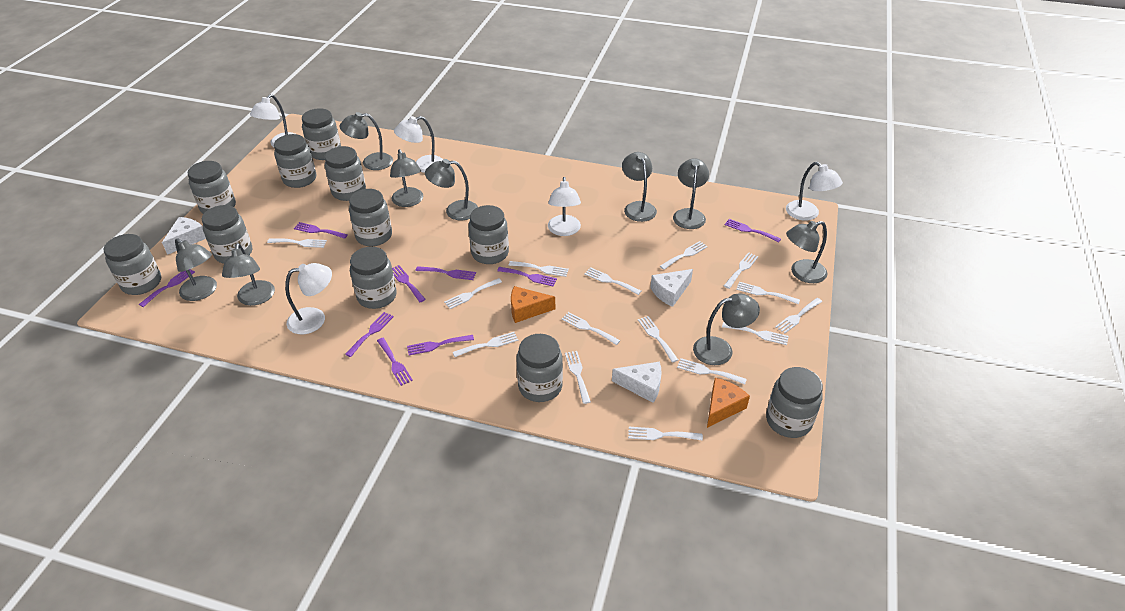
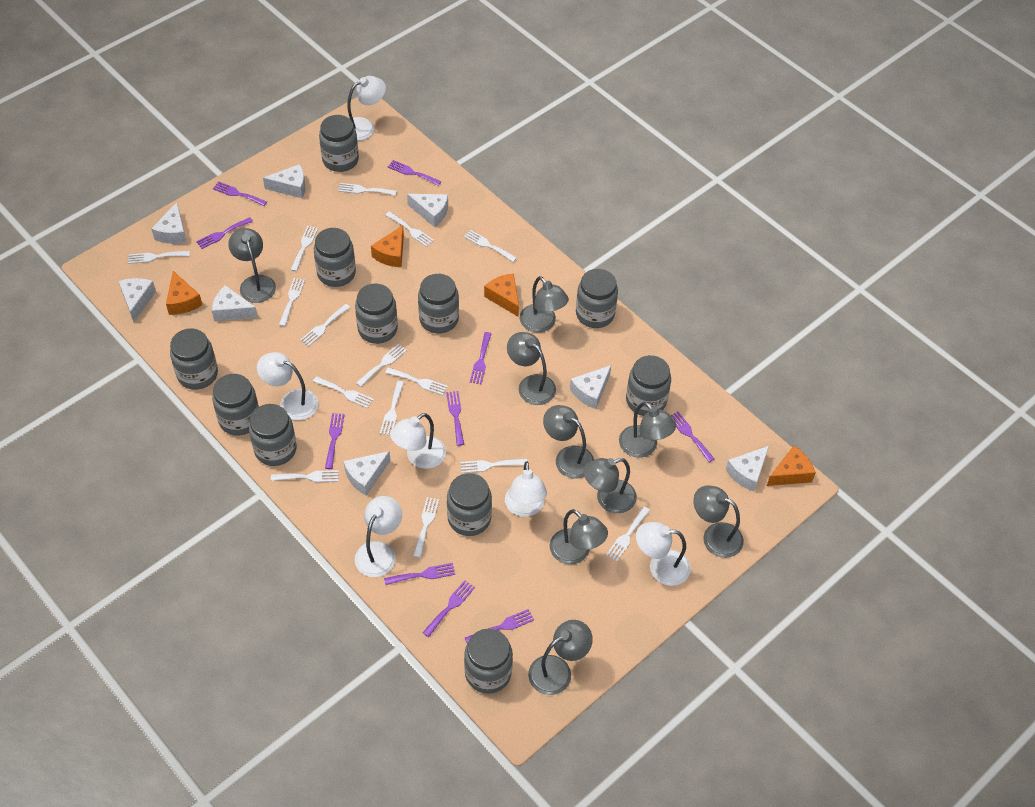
orange cheese: [511,286,555,323] [707,378,750,428] = 2 -> [166,271,202,315] [371,225,404,267] [484,273,519,317] [767,446,816,486] = 4
purple fork: [139,269,195,307] [294,222,348,239] [345,312,394,357] [377,338,413,386] [392,265,426,302] [407,335,474,355] [415,266,476,280] [497,267,557,286] [724,219,781,242] = 9 -> [196,217,253,249] [213,181,267,206] [325,413,344,469] [384,563,455,585] [388,160,442,186] [422,580,475,637] [446,391,464,446] [465,609,534,643] [470,332,492,384] [671,411,714,462] = 10
white cheese: [162,217,206,255] [612,362,662,403] [650,269,693,307] = 3 -> [118,278,156,322] [151,202,187,244] [212,285,258,321] [263,164,305,198] [344,451,391,496] [407,194,448,227] [570,365,611,409] [726,446,769,492] = 8
white lamp: [250,94,295,147] [285,263,332,334] [394,116,443,173] [548,177,581,236] [786,162,843,221] = 5 -> [257,352,318,420] [347,76,386,141] [355,496,402,577] [390,413,446,469] [505,461,547,517] [636,522,691,586] = 6

